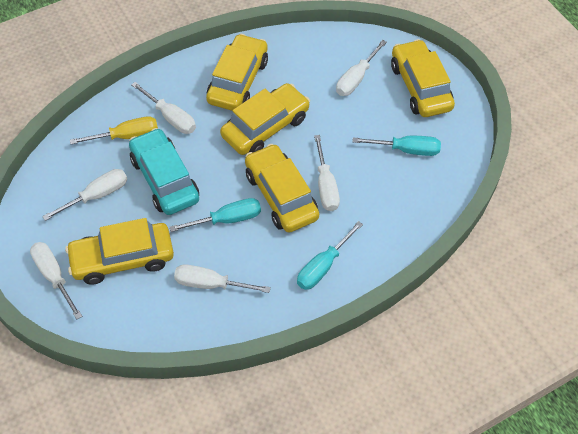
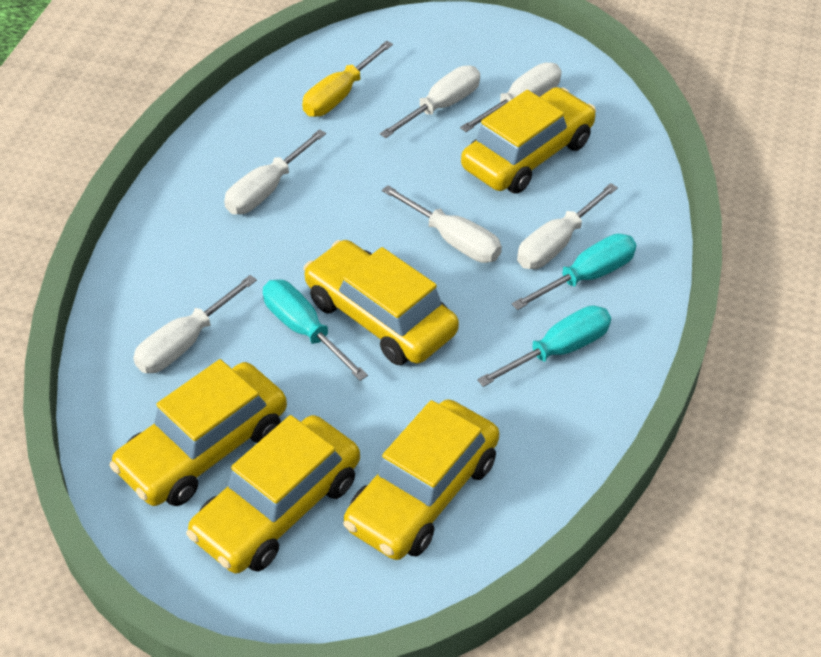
turquoise car: [129,128,199,215] = 1 -> none = 0

